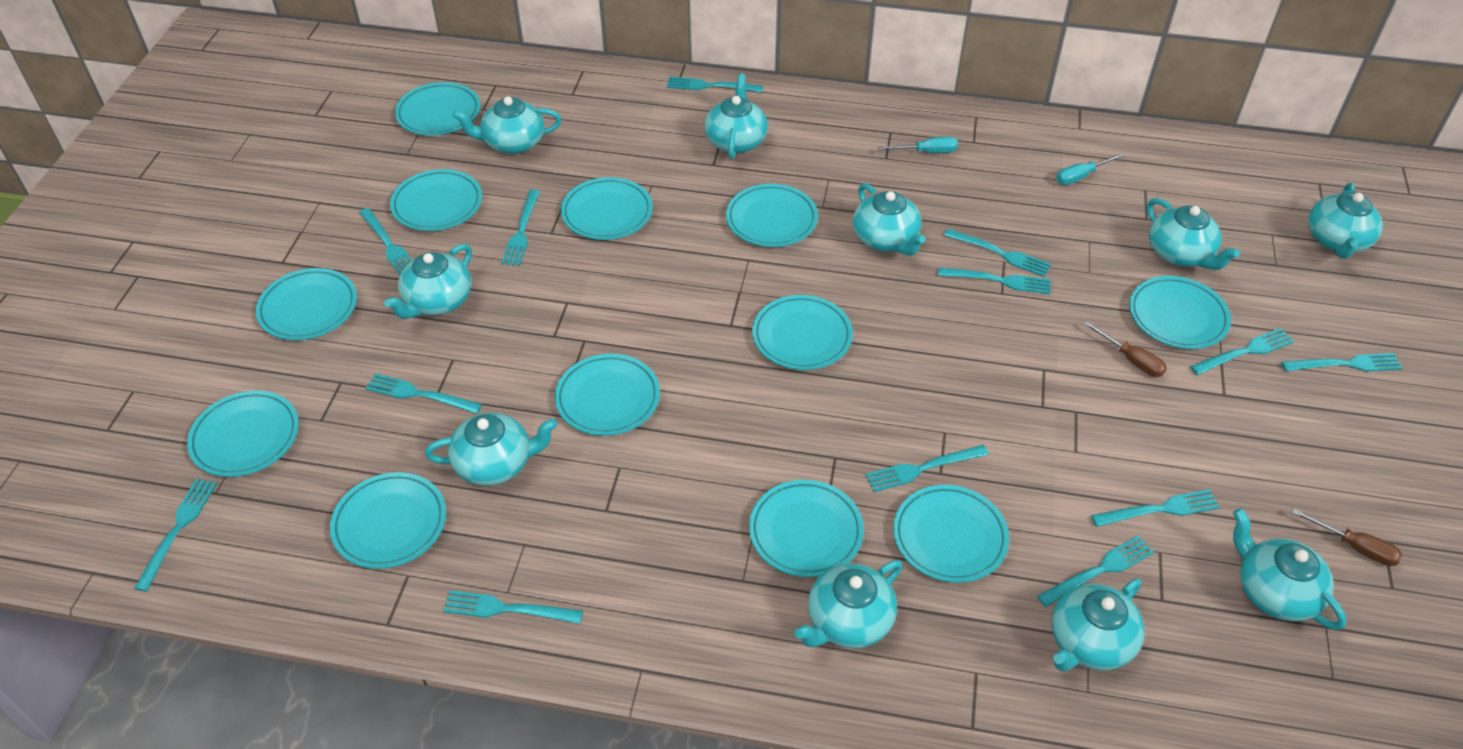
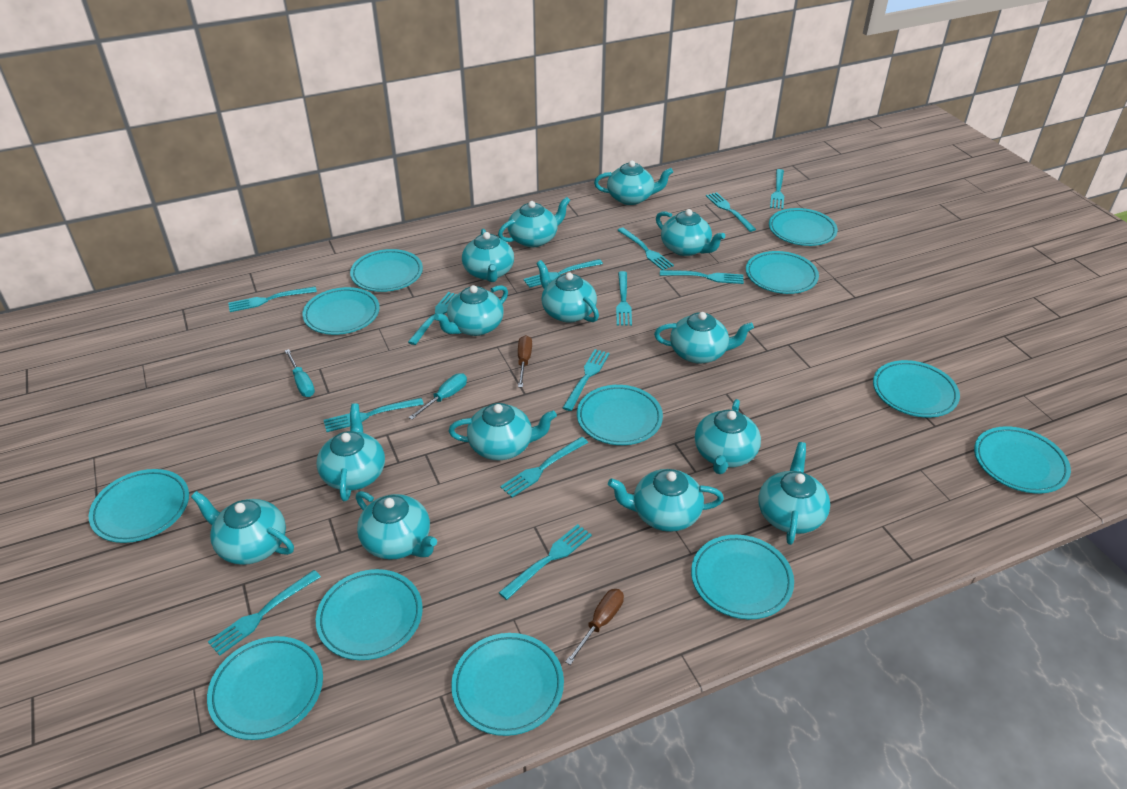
turquoise teapot: [384,244,472,319] [425,413,557,486] [453,96,561,154] [705,74,768,160] [794,560,903,648] [853,183,925,256] [1052,578,1145,671] [1147,198,1240,270] [1233,508,1347,630] [1308,183,1383,259] = 10 -> [191,491,294,565] [316,403,385,501] [356,491,437,560] [434,285,508,336] [449,403,557,460] [462,229,514,282] [498,197,571,247] [536,260,599,323] [594,160,673,205] [608,469,724,532] [654,312,754,364] [656,209,725,256] [695,399,761,474] [759,442,830,545] = 14

